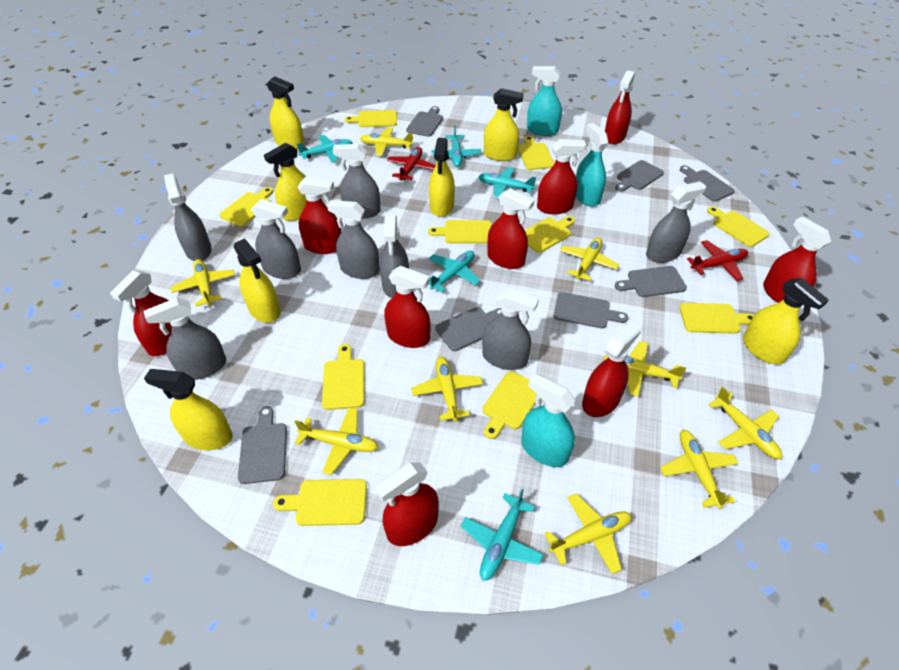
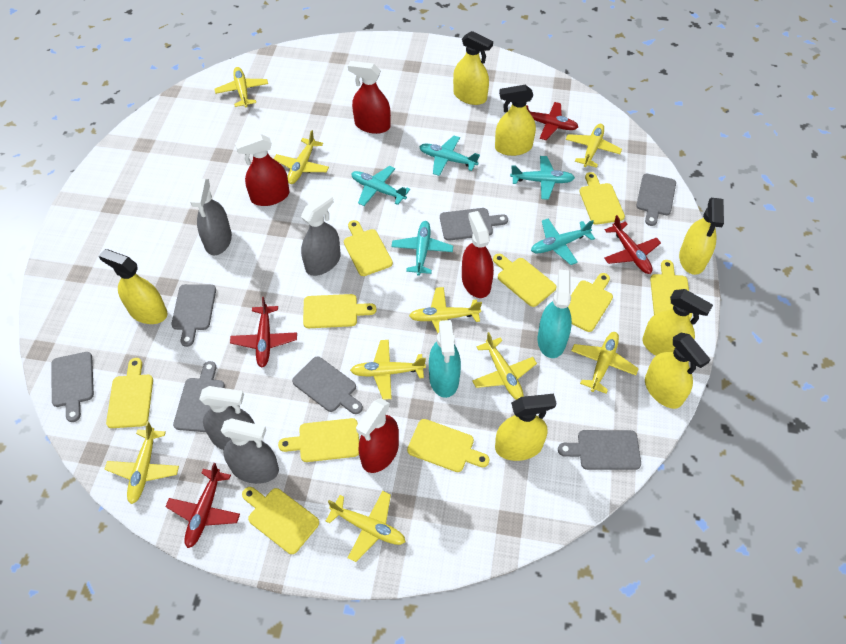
grey spray bottle: [144,298,226,380] [164,173,212,261] [251,199,301,279] [327,200,380,279] [332,144,381,218] [380,215,409,298] [482,288,539,370] [646,181,706,263] = 8 -> [190,179,232,255] [199,386,255,450] [221,418,279,484] [301,193,341,276] = 4
red plane: [387,147,436,181] [687,240,748,281] = 2 -> [165,463,240,548] [230,297,297,367] [526,102,578,140] [604,215,661,274] = 4
red spray bottle: [110,270,172,356] [298,176,341,254] [375,462,439,546] [384,266,431,348] [487,189,535,269] [537,139,586,214] [582,322,641,417] [605,70,635,144] [763,217,831,303] = 9 -> [235,134,289,206] [348,61,391,134] [356,398,399,473] [462,211,494,298] = 4
turquoise spray bottle: [521,374,575,467] [527,66,562,136] [576,123,608,207] = 3 -> [429,320,461,398] [537,270,572,358] = 2

